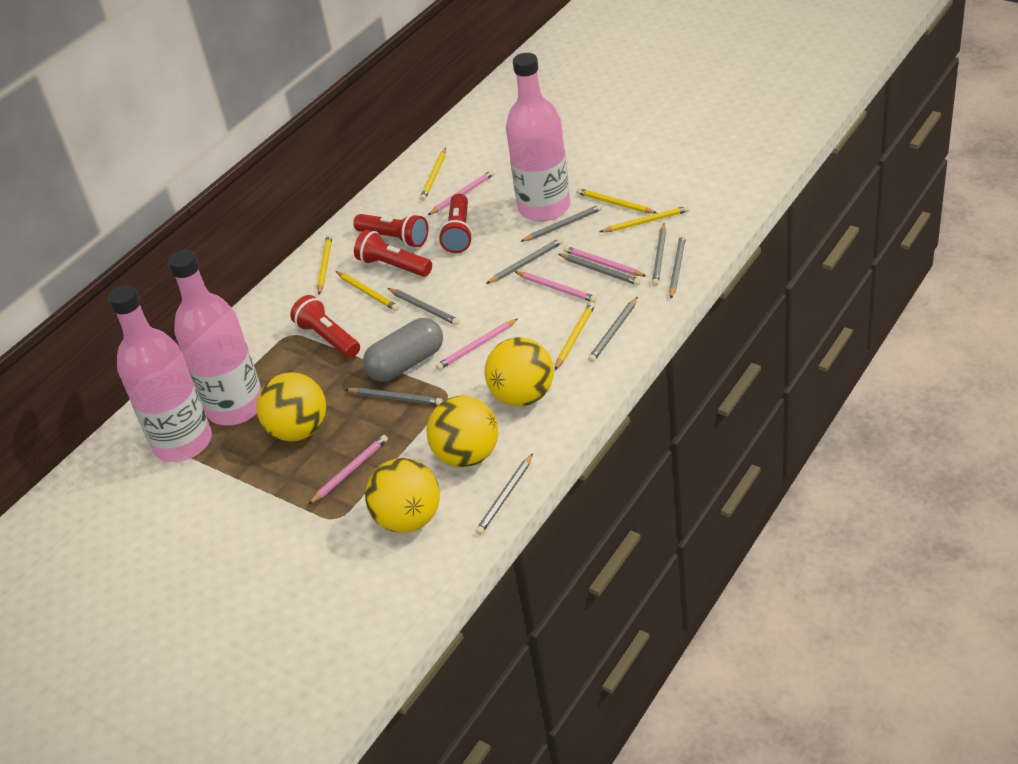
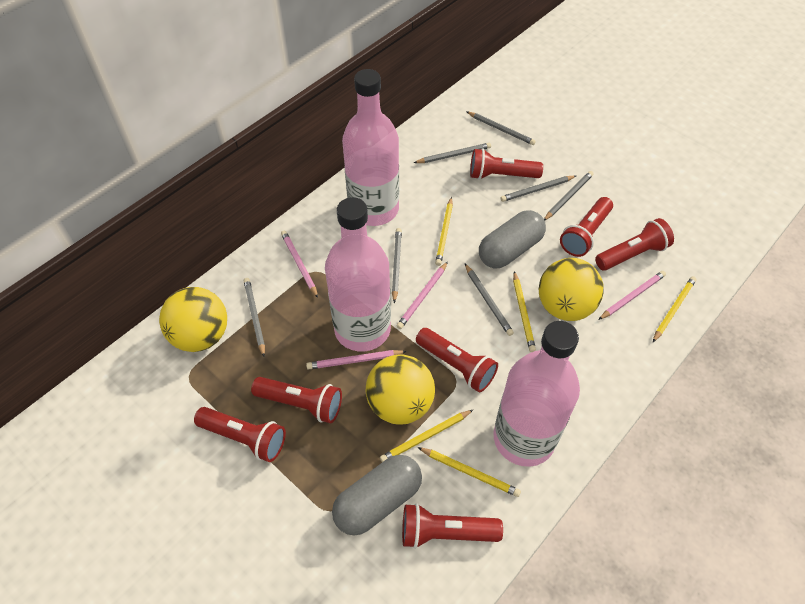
grey capsule: [363,318,443,382] = 1 -> [332,455,422,536] [479,210,546,268] = 2
grey pencil: [345,387,443,405] [388,288,459,325] [476,453,533,535] [486,238,563,284] [520,204,602,242] [559,254,641,285] [588,297,638,362] [652,223,666,286] [669,235,686,299] = 9 -> [244,278,265,357] [392,228,402,303] [414,143,491,163] [465,264,514,336] [466,111,536,145] [500,176,576,202] [544,171,594,221] = 7
pink pencil: [308,435,388,505] [428,170,495,215] [436,319,518,370] [514,271,597,303] [564,246,646,276] = 5 -> [281,230,318,298] [306,350,407,370] [396,261,448,329] [598,271,666,320] = 4
red flashlight: [290,295,360,358] [353,214,428,248] [354,230,432,277] [439,194,473,253] = 4 -> [194,407,286,462] [251,377,342,423] [402,503,503,549] [416,328,498,392] [470,148,543,180] [560,197,613,257] [595,218,674,271] = 7
yellow ball: [256,372,326,441] [365,458,440,533] [426,396,498,468] [485,337,554,406] = 4 -> [159,287,227,352] [366,355,435,425] [539,258,604,321] = 3
yellow pencil: [317,234,332,294] [336,271,399,311] [420,148,446,201] [555,302,595,370] [576,188,657,213] [600,206,689,232] = 6 -> [380,410,473,462] [418,447,521,497] [435,197,453,266] [513,271,536,352] [653,276,697,342] = 5

